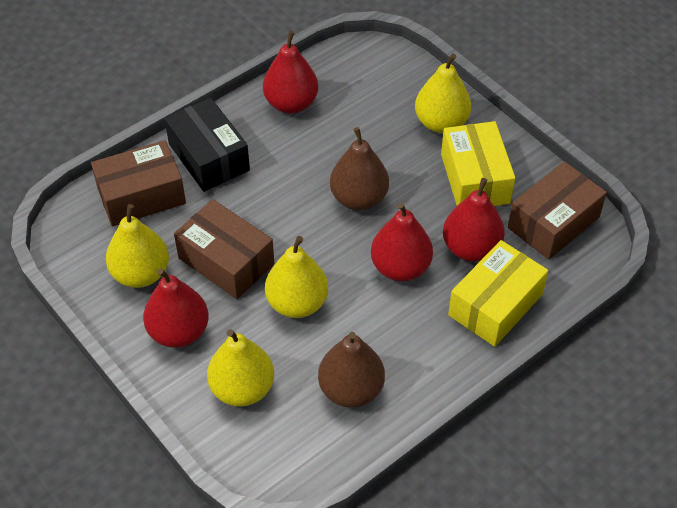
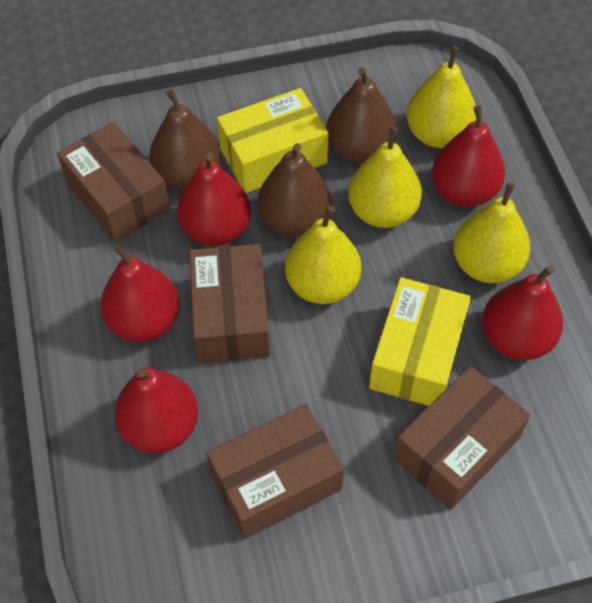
black box: [164,98,250,192] = 1 -> none = 0
brown box: [91,140,186,226] [174,199,274,299] [508,161,607,260] = 3 -> [57,122,170,242] [189,244,270,363] [206,404,344,539] [394,366,530,510] = 4
brown pear: [318,332,385,408] [330,127,389,210] = 2 -> [150,90,221,190] [258,143,331,237] [327,67,397,163] = 3
red pear: [143,268,209,348] [263,31,318,113] [371,202,433,281] [443,178,505,262] = 4 -> [100,245,180,342] [114,367,198,453] [177,153,251,246] [432,105,505,207] [482,266,563,360] = 5

